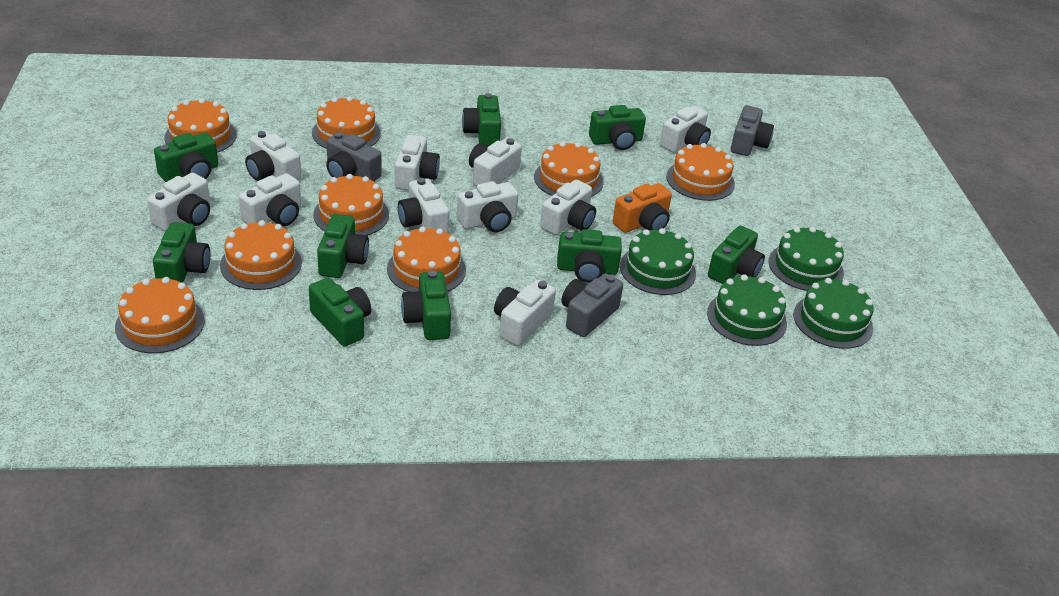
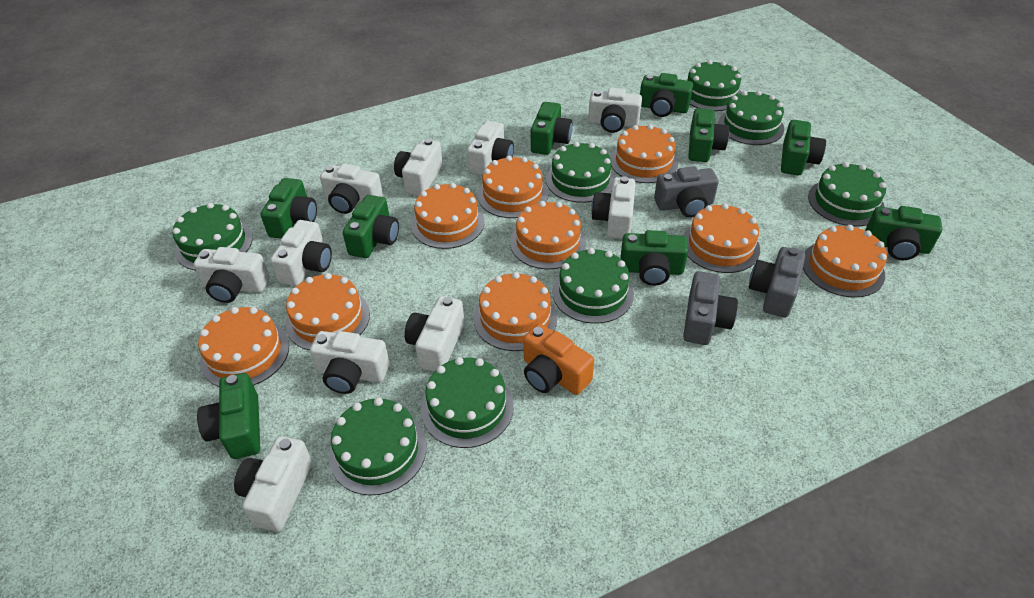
green cake: [620,228,696,295] [707,274,787,346] [768,227,844,291] [793,278,874,349] = 4 -> [173,203,253,271] [329,397,427,495] [421,357,514,448] [546,142,615,203] [552,248,634,324] [687,60,742,111] [718,91,784,145] [808,162,886,226] = 8
orange cake: [115,277,205,353] [164,98,236,153] [220,220,302,290] [312,96,381,149] [313,174,389,236] [387,226,466,292] [534,141,604,197] [666,143,735,201] = 8 -> [198,307,289,387] [286,273,370,350] [411,183,485,249] [474,272,557,351] [478,156,548,218] [510,201,586,269] [610,124,678,183] [683,203,760,273] [803,225,887,298] = 9

